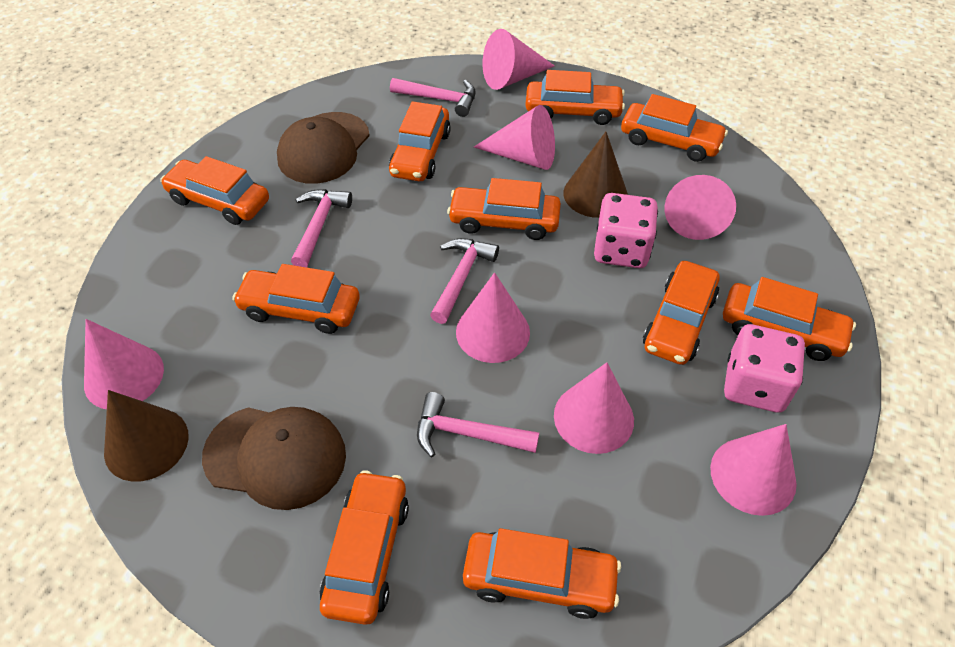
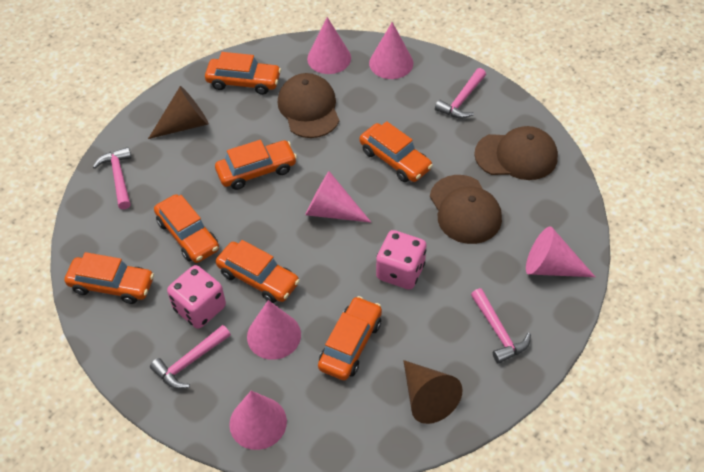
brown cap: [202,407,346,510] [277,112,370,184] = 2 -> [278,73,339,138] [430,175,502,244] [474,126,558,180] = 3
orange car: [160,156,269,225] [232,264,360,334] [320,470,409,625] [389,101,451,181] [447,178,561,240] [463,528,621,619] [525,70,625,125] [621,94,728,162] [643,261,720,365] [723,277,856,361] = 10 -> [64,252,154,304] [154,194,219,263] [205,52,281,95] [215,140,297,190] [216,240,300,303] [318,296,382,380] [360,121,433,182] = 7
pink cone: [84,319,164,409] [456,272,530,363] [474,105,555,170] [483,29,555,90] [554,362,634,454] [665,175,736,240] [710,424,797,516] = 7 -> [229,391,287,450] [247,300,301,360] [305,171,371,223] [307,17,351,74] [369,22,413,79] [526,226,595,277] = 6

